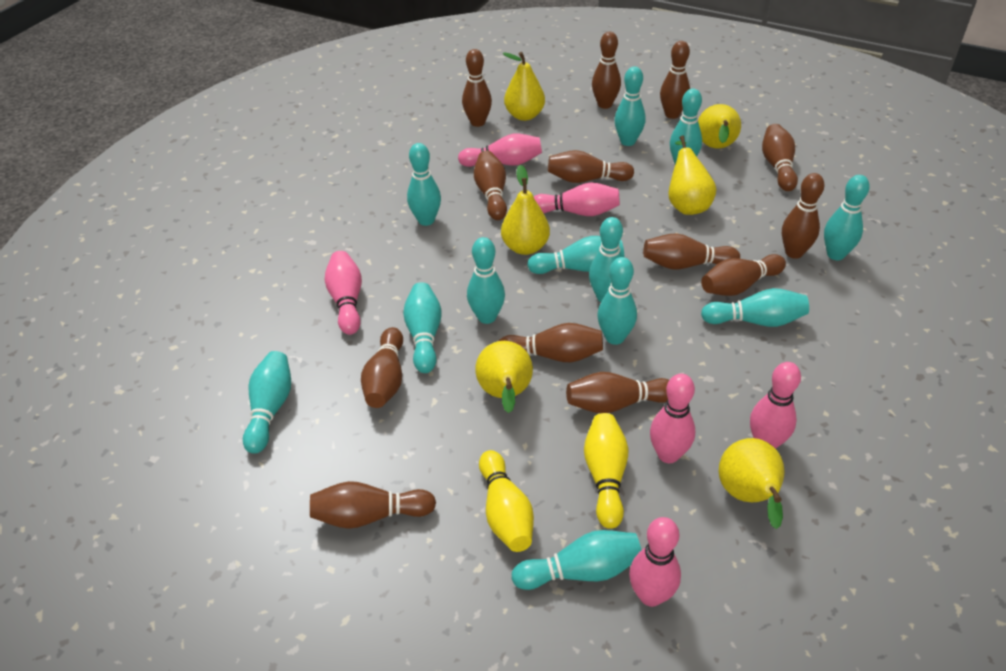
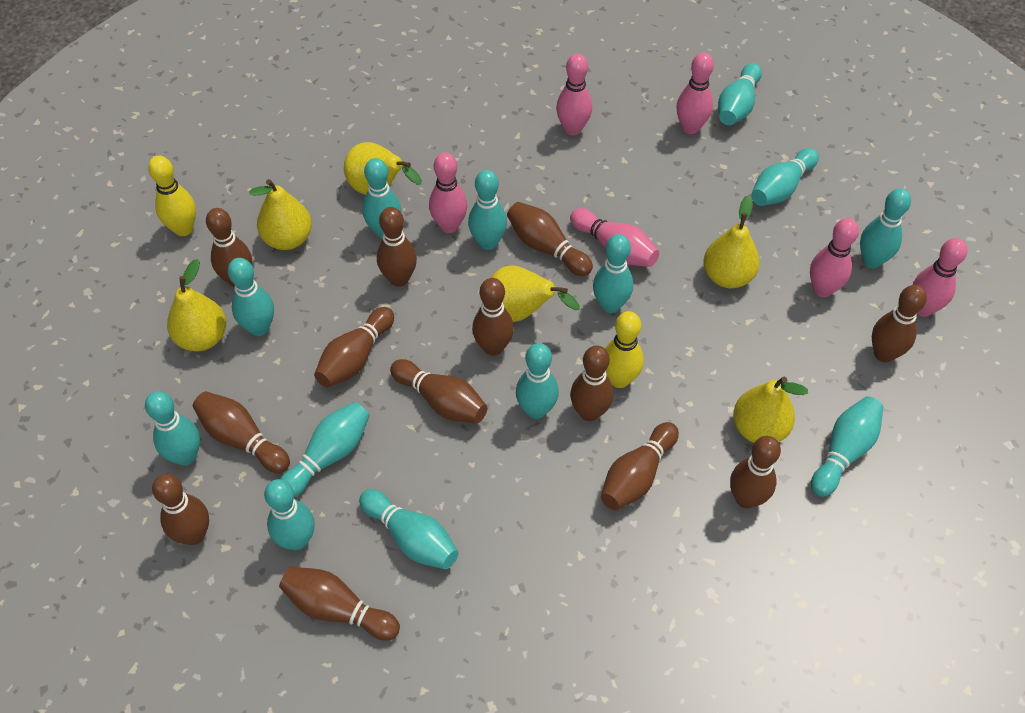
turquoise bowling pin: [243,351,291,454] [403,282,442,373] [407,143,441,226] [467,237,505,324] [512,530,641,590] [527,236,624,274] [589,217,623,302] [597,257,637,345] [615,66,646,146] [670,89,702,164] [701,288,809,327] [824,175,870,260] = 12 -> [145,391,200,466] [228,258,274,336] [264,479,315,550] [280,402,370,497] [359,489,458,570] [363,158,401,239] [468,170,507,250] [516,343,559,419] [593,234,633,313] [718,63,762,125] [751,148,819,206] [811,396,883,497] [860,188,911,268] = 13

